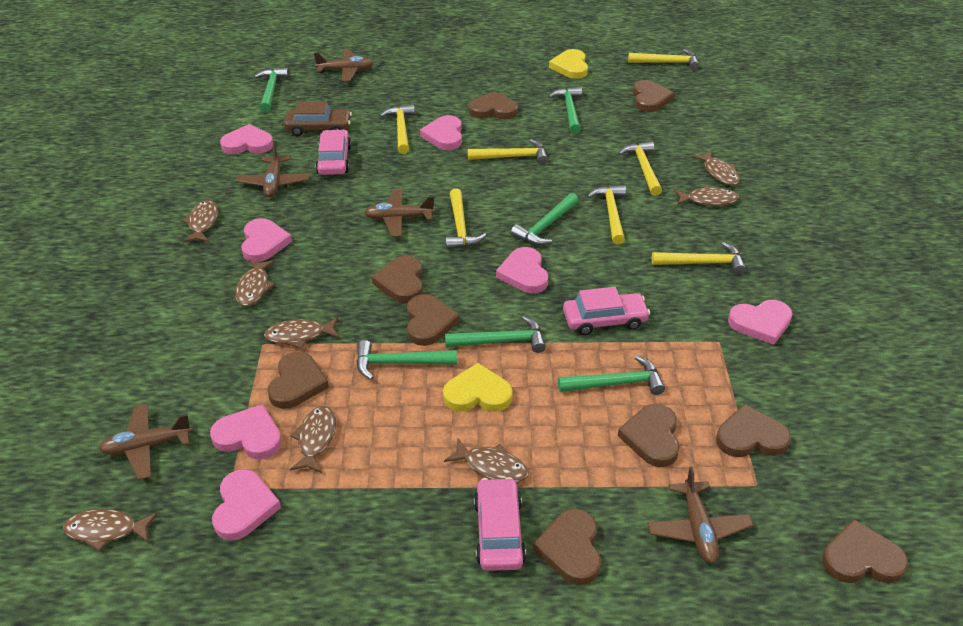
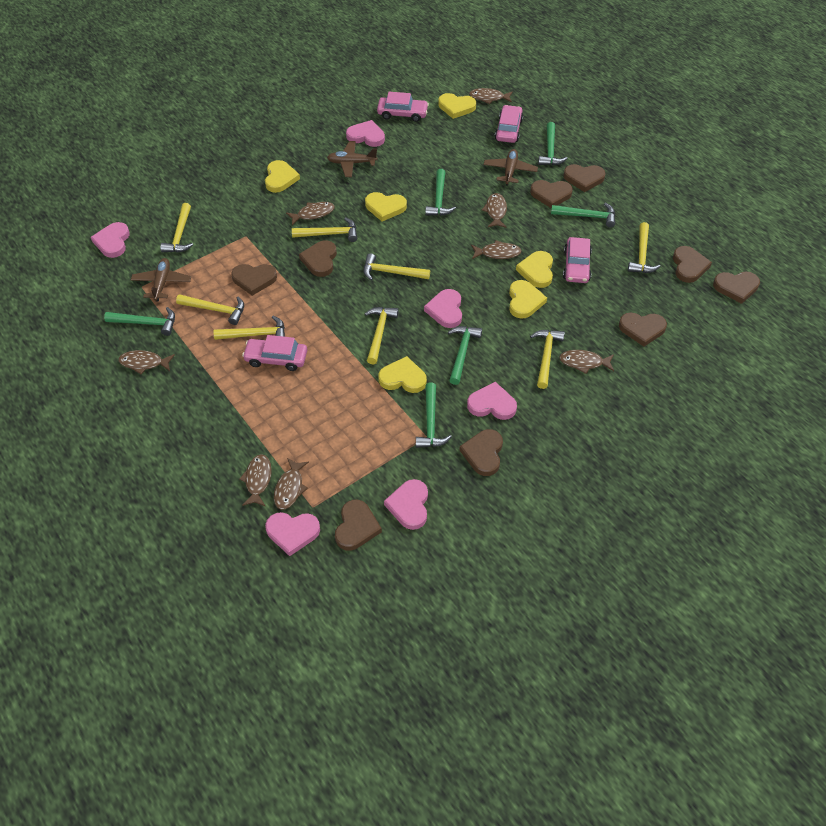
brown car: [284,101,352,136] = 1 -> none = 0
brown plane: [98,404,193,480] [236,143,309,197] [314,50,373,82] [364,190,435,237] [647,467,753,564] = 5 -> [131,258,191,302] [327,141,377,177] [484,149,538,186] = 3
pink car: [316,130,351,175] [474,477,526,571] [563,287,650,335] = 3 -> [242,335,307,371] [377,92,429,122] [495,105,523,143] [563,237,592,283] = 4
pink heart: [210,404,282,459] [212,469,281,541] [220,124,273,154] [241,218,292,262] [420,115,462,150] [496,247,548,293] [728,300,793,345] = 7 -> [91,222,130,258] [265,512,320,556] [346,120,385,147] [384,479,428,530] [424,289,462,328] [467,382,517,420] = 6
yellow hammer: [380,104,415,154] [445,188,486,249] [468,139,548,165] [587,185,626,245] [618,141,662,196] [628,49,699,70] [652,242,746,275] = 7 -> [160,203,193,252] [176,294,244,325] [214,316,285,340] [292,217,357,242] [364,253,430,280] [365,307,399,364] [530,330,565,389] [628,222,661,273] = 8
yellow heart: [443,363,513,412] [549,49,588,79] = 2 -> [265,160,300,193] [365,192,407,221] [378,356,427,393] [438,93,476,119] [509,280,547,319] [516,251,553,288] = 6

